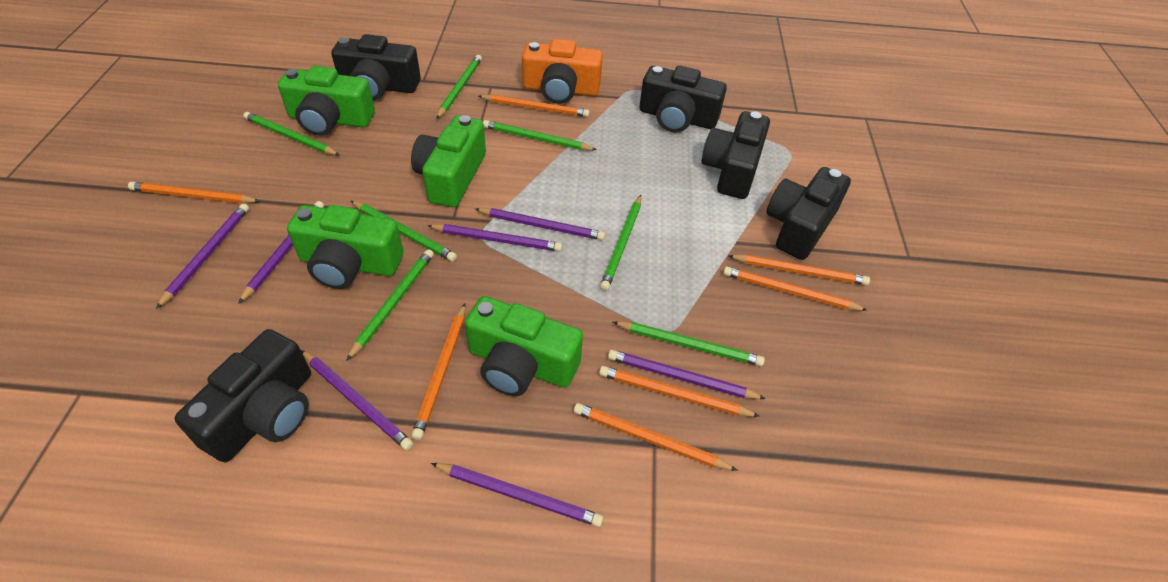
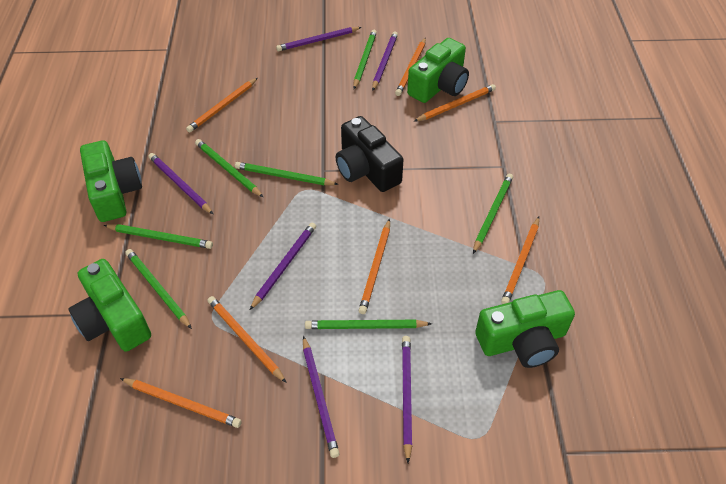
black camera: [175,329,311,462] [331,34,421,101] [640,66,727,132] [702,111,770,199] [766,167,851,260] = 5 -> [336,116,404,192] = 1
orange camera: [522,39,603,104] = 1 -> none = 0
purple pencil: [156,204,249,309] [238,201,324,304] [301,350,413,451] [427,224,562,252] [431,463,603,527] [475,208,605,240] [608,350,766,399] = 7 -> [149,153,213,214] [250,223,316,310] [276,27,362,51] [303,336,340,458] [372,31,398,90] [402,336,412,463] = 6

